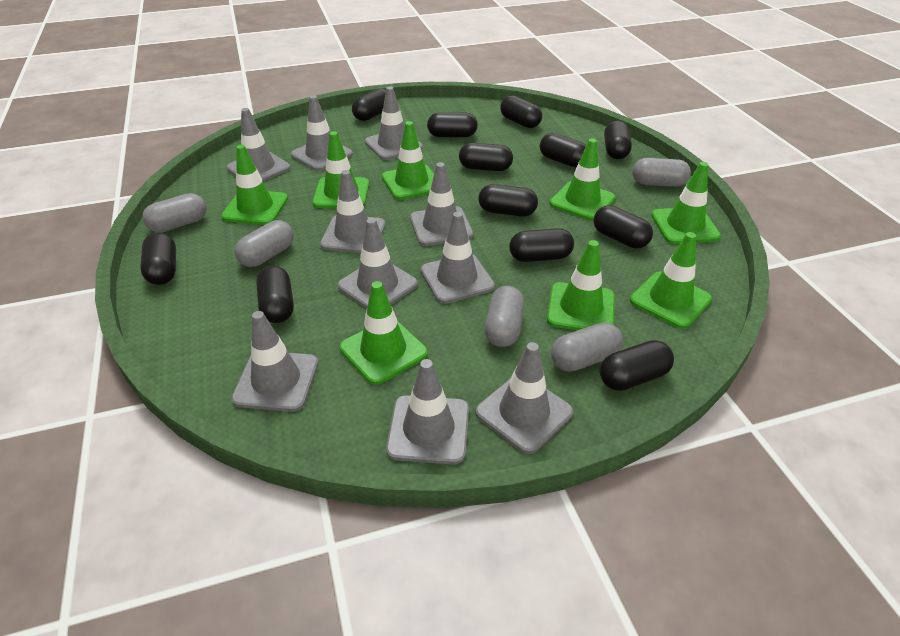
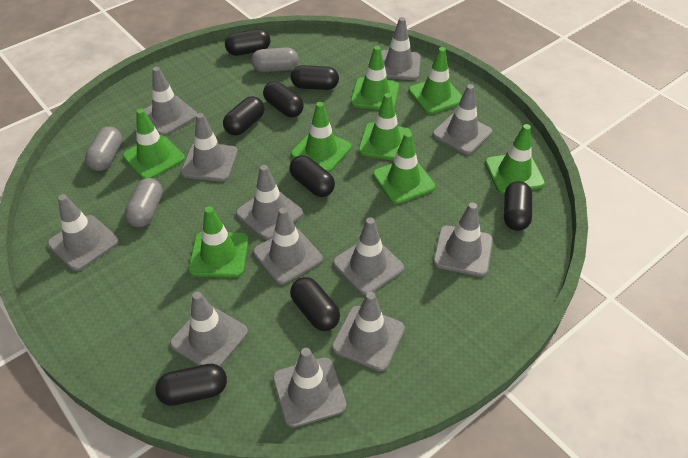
black capsule: [140,232,176,285] [256,266,294,323] [352,88,386,121] [427,112,478,137] [459,143,513,171] [478,184,538,217] [500,95,542,128] [509,228,574,262] [540,133,586,168] [593,205,653,249] [600,340,674,391] [604,121,632,159] = 12 -> [155,364,227,406] [223,96,264,136] [225,29,270,56] [263,81,304,117] [289,155,335,197] [290,277,340,331] [291,65,339,90] [504,181,532,231] = 8
grey capsule: [142,193,207,232] [235,220,294,267] [485,286,524,347] [551,322,623,371] [632,158,691,187] = 5 -> [85,126,122,171] [125,178,163,227] [251,47,299,72] = 3
grey traffic cone: [226,108,291,182] [231,311,319,412] [291,95,353,171] [320,170,386,253] [338,218,418,309] [365,86,423,160] [386,359,469,465] [410,162,473,246] [421,212,495,304] [475,342,573,454] = 10 -> [47,194,119,271] [144,67,197,136] [170,291,248,367] [181,113,238,182] [236,165,303,240] [253,207,323,285] [273,348,347,428] [332,292,405,371] [333,217,404,295] [381,17,421,80] [432,84,492,155] [433,202,493,277] = 12

